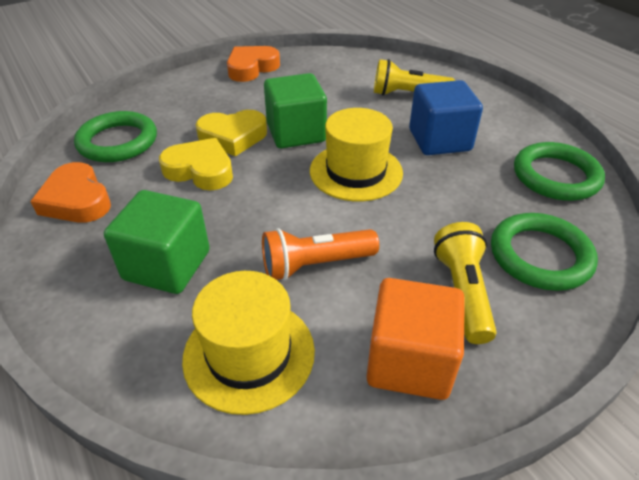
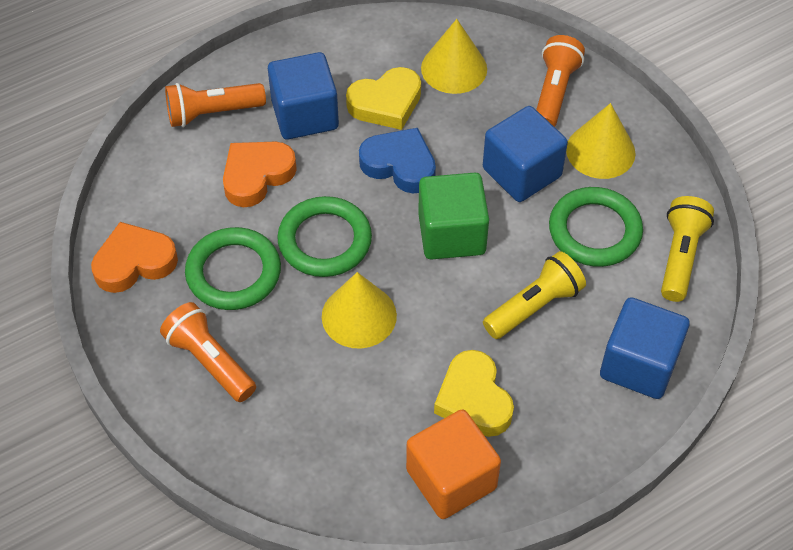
blue cube: [409,80,483,155] = 1 -> [268,52,339,139] [483,106,568,202] [600,297,690,399] = 3
blue heart: none = 0 -> [359,128,436,193] = 1
green cube: [104,190,210,294] [264,73,327,149] = 2 -> [418,173,489,260] = 1
orange flashlight: [262,228,379,281] = 1 -> [160,302,256,402] [165,83,266,127] [536,35,585,127] = 3
yellow cone: none = 0 -> [322,272,397,349] [421,19,487,94] [566,103,636,179] = 3
yellow hat: [182,271,315,415] [310,108,403,202] = 2 -> none = 0

